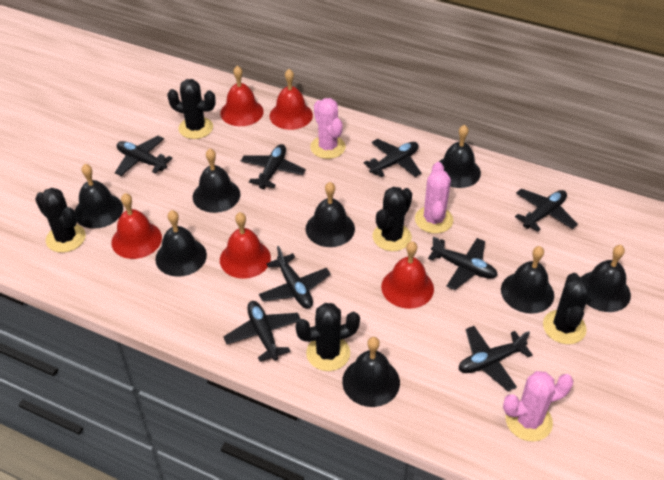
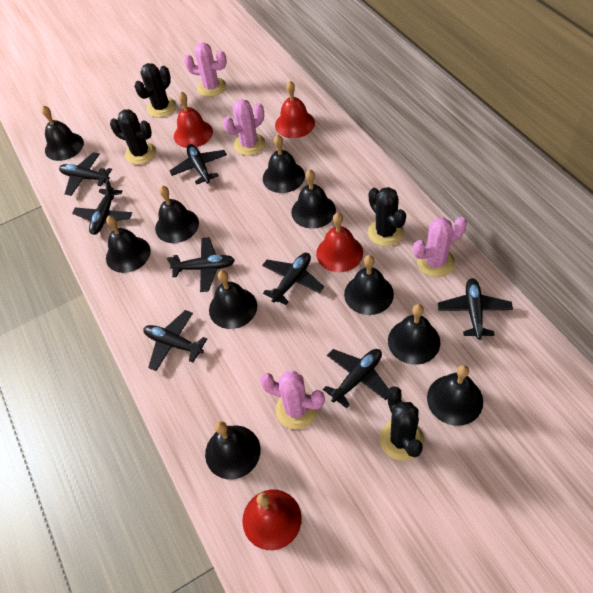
black bell: [75,164,123,229] [155,210,207,277] [193,149,240,213] [305,182,355,247] [342,337,400,407] [439,125,481,188] [501,246,554,314] [581,245,631,312] = 8 -> [41,106,84,161] [106,216,151,273] [155,186,199,243] [205,421,261,480] [209,270,257,329] [263,135,305,193] [291,169,336,229] [344,255,394,315] [388,304,440,365] [427,365,483,426] = 10
black cactus: [35,188,86,253] [167,79,216,139] [295,303,360,371] [372,187,412,251] [543,273,591,344] = 5 -> [110,109,156,165] [134,63,176,118] [368,187,406,247] [380,386,425,461] = 4
pink cactus: [310,98,346,159] [415,162,453,234] [503,371,573,442] = 3 -> [184,42,227,97] [223,99,265,156] [260,371,325,429] [413,217,467,277] = 4
red bell: [111,193,162,259] [220,66,264,126] [220,212,271,279] [270,69,313,130] [381,241,434,309] = 5 -> [174,92,213,148] [242,490,302,550] [275,81,315,138] [316,213,363,272] = 4

